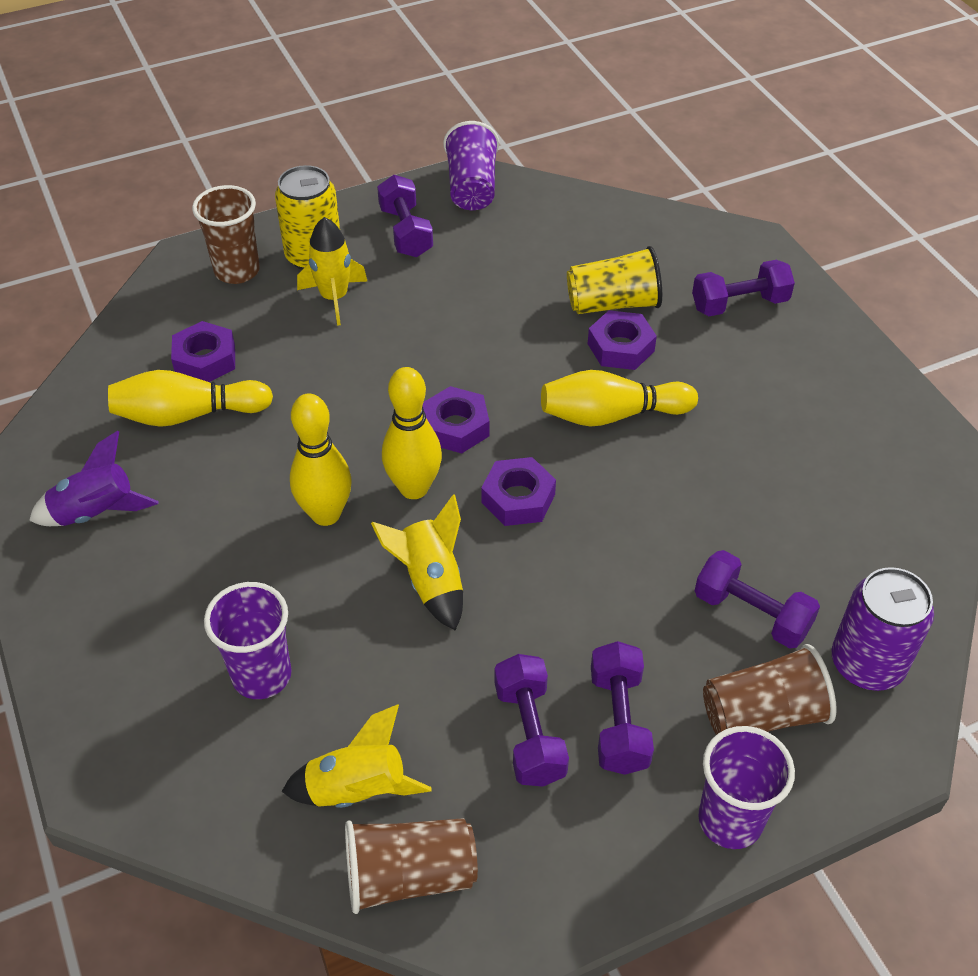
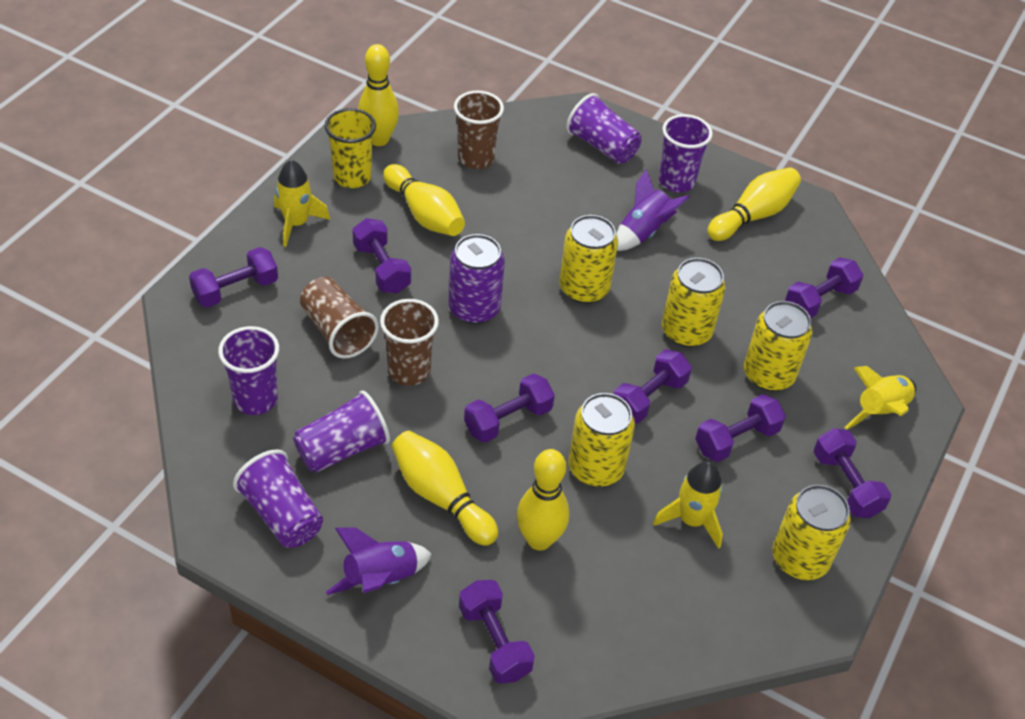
purple cup: [204,582,292,699] [443,121,499,210] [698,726,795,849] = 3 -> [218,326,279,415] [233,450,323,548] [293,391,390,473] [566,93,641,164] [659,114,713,193] = 5
purple dumbbell: [377,175,433,257] [494,654,569,787] [591,641,654,775] [692,260,795,316] [695,550,820,649] = 5 -> [189,247,278,308] [352,218,411,293] [459,580,535,684] [464,374,555,443] [614,349,692,423] [695,394,786,462] [785,257,863,318] [814,428,891,518] = 8
purple nut: [171,321,235,382] [422,386,489,454] [481,457,556,526] [588,310,657,370] = 4 -> none = 0
purple rocket: [29,431,159,526] = 1 -> [326,527,432,595] [616,169,689,251] = 2
yellow bowling pin: [108,370,273,427] [290,394,352,526] [382,367,442,499] [541,370,698,427] = 4 -> [358,44,399,146] [383,164,465,236] [392,431,498,546] [517,449,569,551] [707,167,801,241] = 5
yellow can: [275,165,340,270] = 1 -> [560,215,618,304] [568,393,635,487] [662,258,726,347] [744,301,813,391] [772,484,851,580] = 5

